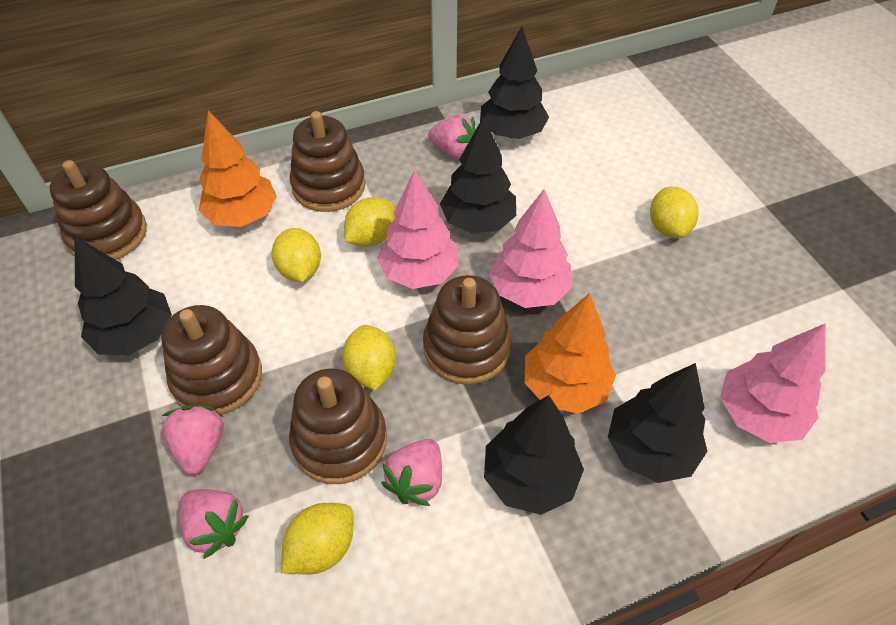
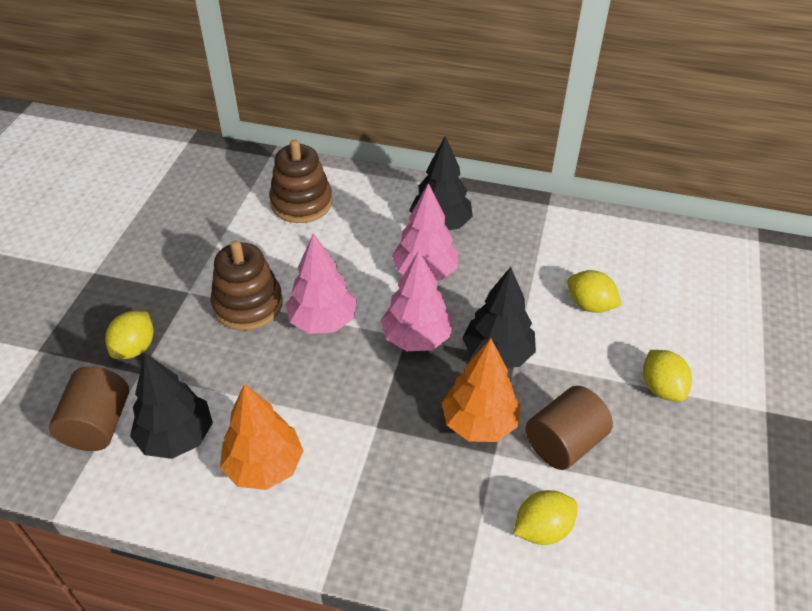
black tree: [75,237,172,355] [440,116,516,234] [480,27,549,139] [484,395,584,515] [608,363,707,483] = 5 -> [130,353,213,459] [409,136,473,230] [463,267,536,368] = 3
brown cylinder: none = 0 -> [49,366,129,451] [526,386,613,470] = 2
brown stacking toy: [49,160,147,260] [161,305,262,415] [289,111,365,212] [289,368,387,484] [423,275,511,385] = 5 -> [211,241,283,331] [269,139,332,223] = 2
pink strawberry: [161,405,224,475] [179,489,249,559] [381,439,442,506] [428,114,476,159] = 4 -> none = 0
yellow lemon: [272,228,321,282] [281,503,354,574] [342,325,396,390] [344,197,395,247] [650,187,698,238] = 5 -> [105,311,153,359] [513,490,578,545] [567,270,622,313] [643,350,692,401] = 4

